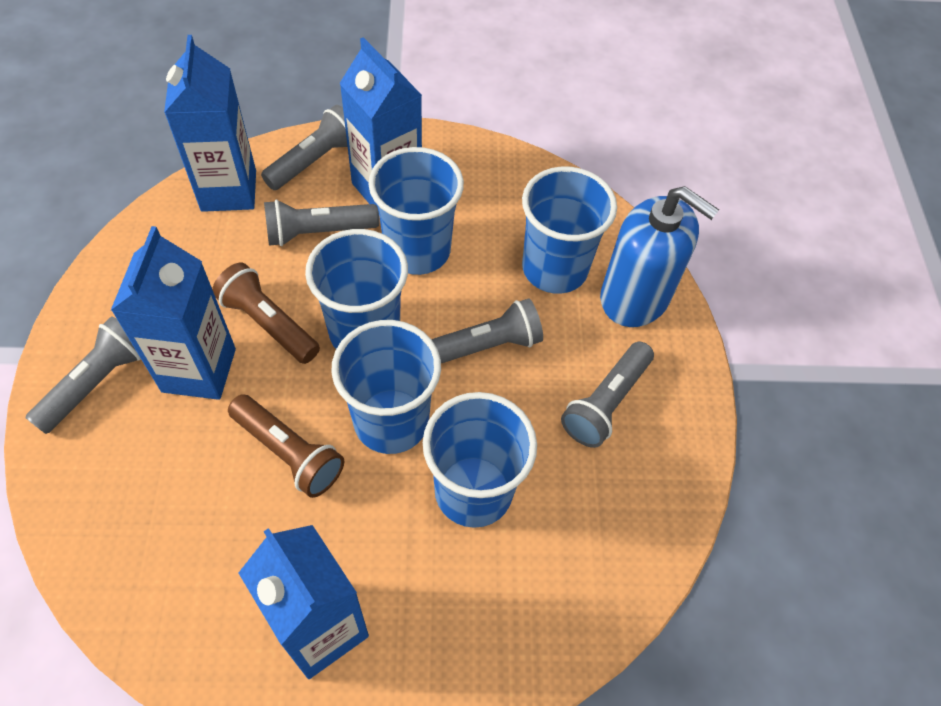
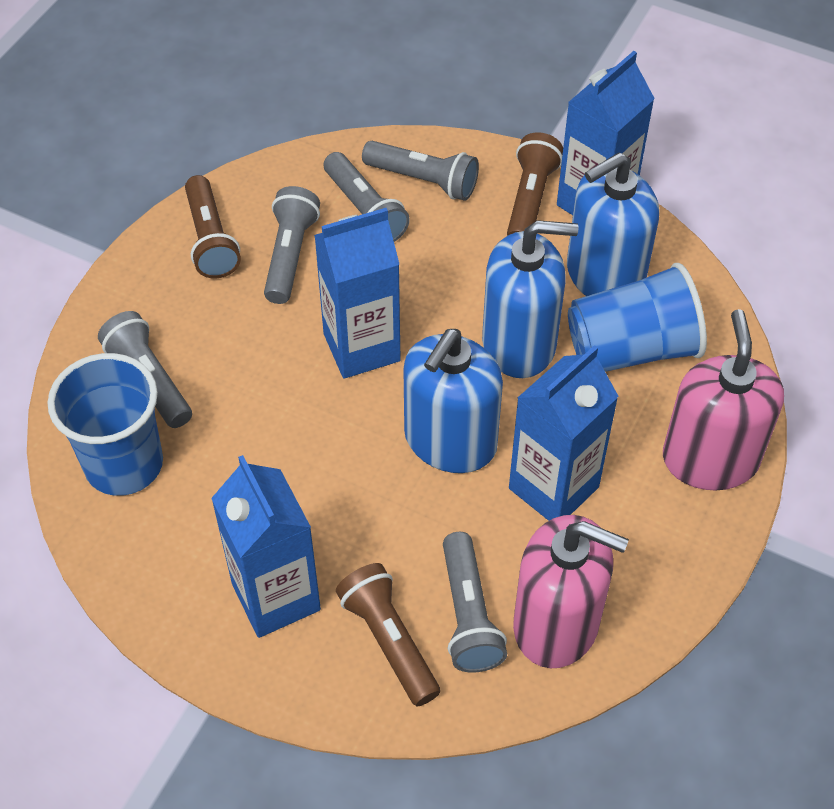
blue cup: [305,229,408,349] [331,320,441,454] [369,147,464,275] [423,392,537,528] [522,166,617,294] = 5 -> [48,353,163,496] [568,263,707,372] = 2
blue soap dispenser: [600,186,719,327] = 1 -> [403,329,503,473] [482,220,578,378] [567,153,659,296] = 3
brown flashlight: [212,262,320,364] [228,394,344,498] = 2 -> [185,175,241,279] [336,563,440,706] [507,132,563,236] = 3
pink soap dispenser: none = 0 -> [513,515,629,668] [663,309,784,490] = 2

